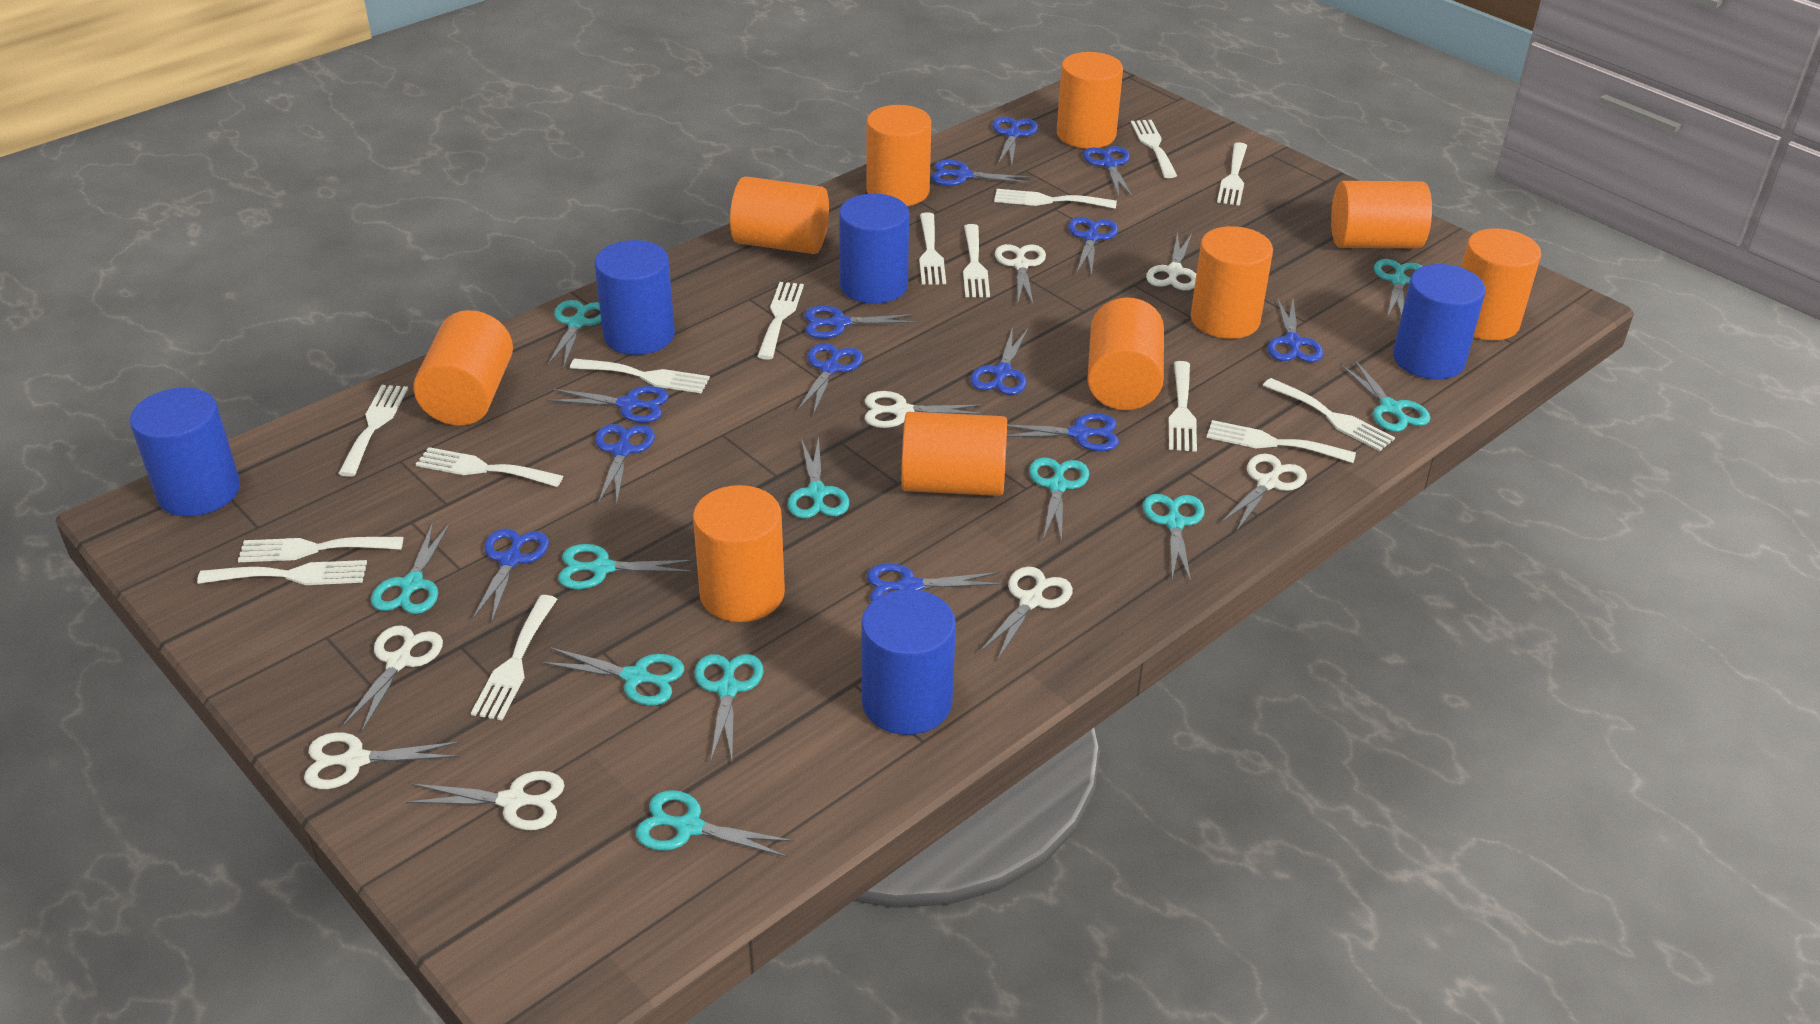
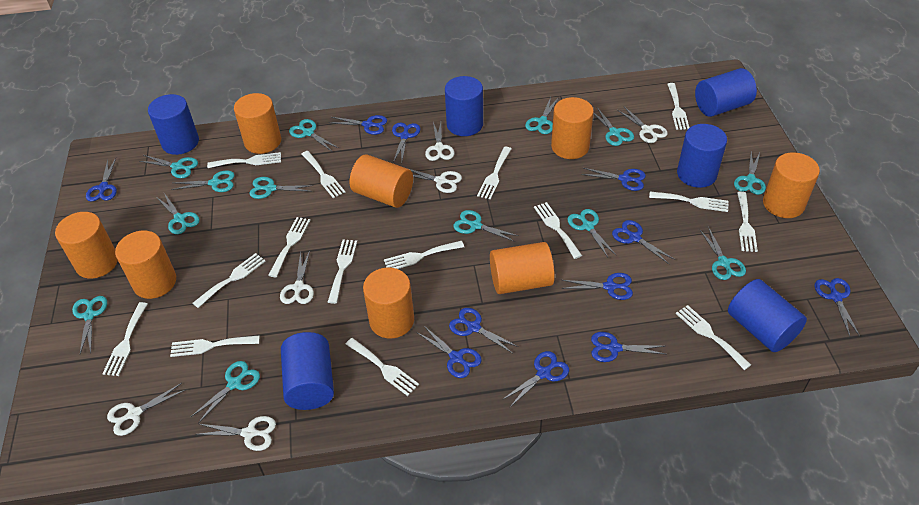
blue cylinder: [130,388,240,516] [595,240,675,355] [839,194,909,304] [861,589,956,735] [1393,264,1486,379] = 5 -> [148,94,199,155] [281,332,334,410] [445,76,483,136] [677,124,727,188] [695,68,757,117] [728,279,807,352] = 6
blue scissors: [472,528,549,621] [547,386,669,423] [595,424,655,503] [797,343,863,415] [804,306,917,339] [867,563,1003,602] [931,160,1032,186] [970,327,1028,395] [992,117,1038,165] [1007,413,1119,451] [1068,217,1118,275] [1083,146,1133,198] [1267,298,1323,362] = 13 -> [86,158,117,202] [329,115,387,135] [392,122,420,162] [416,326,482,378] [449,308,519,353] [502,351,569,407] [562,273,633,300] [581,168,646,191] [591,332,665,362] [612,220,675,264] [815,278,860,336] = 11
orange cylinder: [413,310,513,426] [693,485,785,622] [730,176,829,254] [866,105,931,206] [901,412,1007,496] [1057,52,1123,149] [1087,298,1164,410] [1191,226,1273,339] [1331,181,1432,248] [1461,228,1541,340] = 10 -> [55,212,118,278] [115,231,176,299] [234,93,281,154] [350,154,413,208] [363,267,414,338] [490,242,555,294] [551,97,594,159] [763,152,820,218] = 8
turquoise scissors: [371,522,450,614] [541,647,684,706] [547,300,601,366] [558,544,695,589] [636,790,794,857] [694,654,764,760] [788,436,849,518] [1029,457,1089,542] [1143,494,1205,582] [1340,359,1430,432] [1374,259,1423,318] = 11 -> [72,296,107,354] [139,155,198,178] [156,193,200,234] [171,171,235,192] [191,361,260,423] [249,177,313,199] [289,119,338,151] [453,210,519,242] [525,97,559,134] [568,209,616,257] [593,107,634,146] [700,227,746,280] [734,152,766,195] = 13
white scissors: [304,732,461,789] [342,625,443,733] [406,771,565,830] [865,391,984,428] [980,567,1073,661] [995,244,1046,304] [1146,232,1196,290] [1221,454,1307,530] = 8 -> [107,383,185,436] [195,416,276,451] [280,251,314,304] [407,168,462,193] [425,122,455,161] [618,106,668,143] = 6

